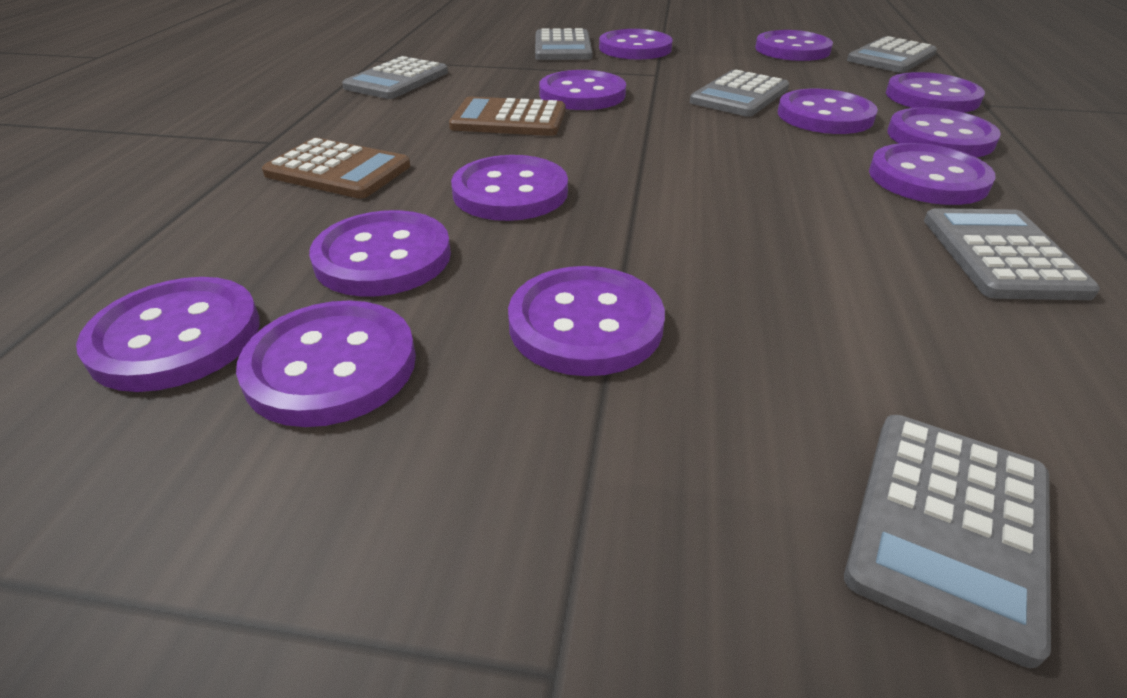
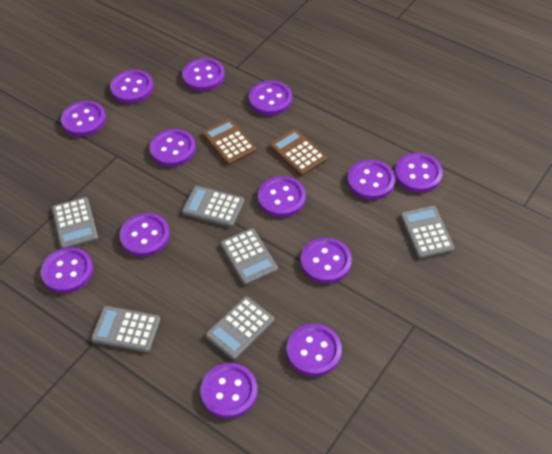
purple button: [76,277,260,392] [236,300,416,427] [309,210,451,296] [451,155,568,221] [508,266,665,376] [539,70,626,110] [599,29,673,59] [755,30,833,61] [778,89,878,134] [869,143,996,205] [886,72,985,112] [887,107,1001,157] = 12 -> [41,247,93,293] [61,101,106,137] [110,70,154,103] [119,213,170,257] [150,129,196,167] [182,58,225,91] [200,363,257,419] [249,81,292,115] [258,176,306,217] [287,324,342,376] [301,238,352,284] [347,160,395,200] [395,153,443,193] = 13

